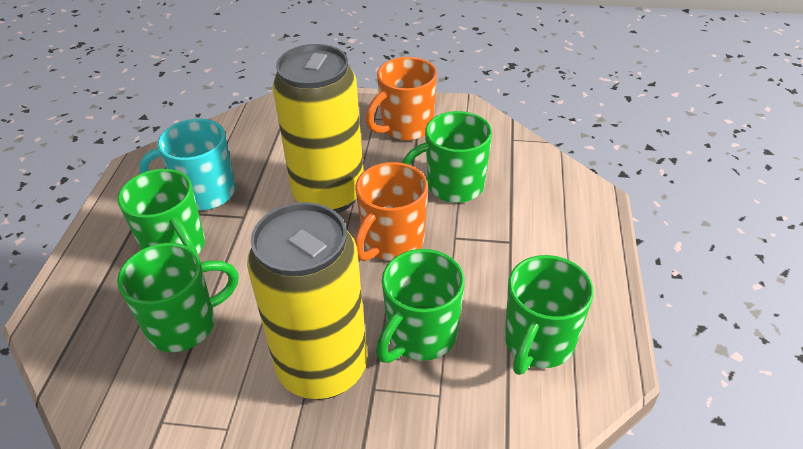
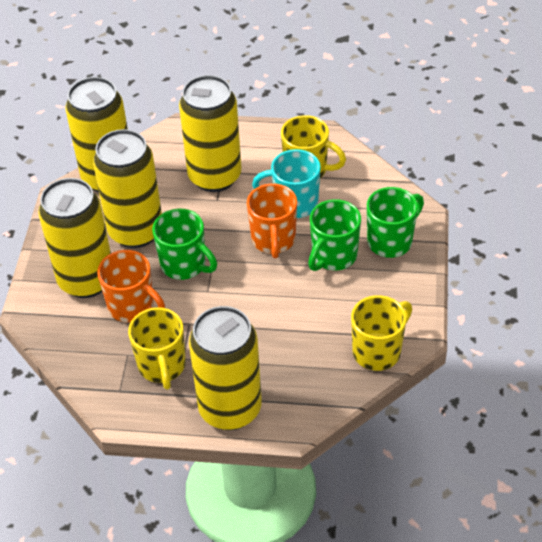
green mug: [117,169,205,255] [117,243,239,352] [376,249,465,363] [402,111,492,203] [505,255,594,375] = 5 -> [152,209,217,280] [308,199,361,271] [367,187,424,258] = 3
yellow can: [247,202,368,400] [273,44,364,213] = 2 -> [38,178,111,298] [65,77,128,192] [93,129,162,248] [179,75,241,192] [189,306,262,430] = 5
yellow mug: none = 0 -> [128,307,186,390] [281,115,346,178] [351,295,412,371] = 3

